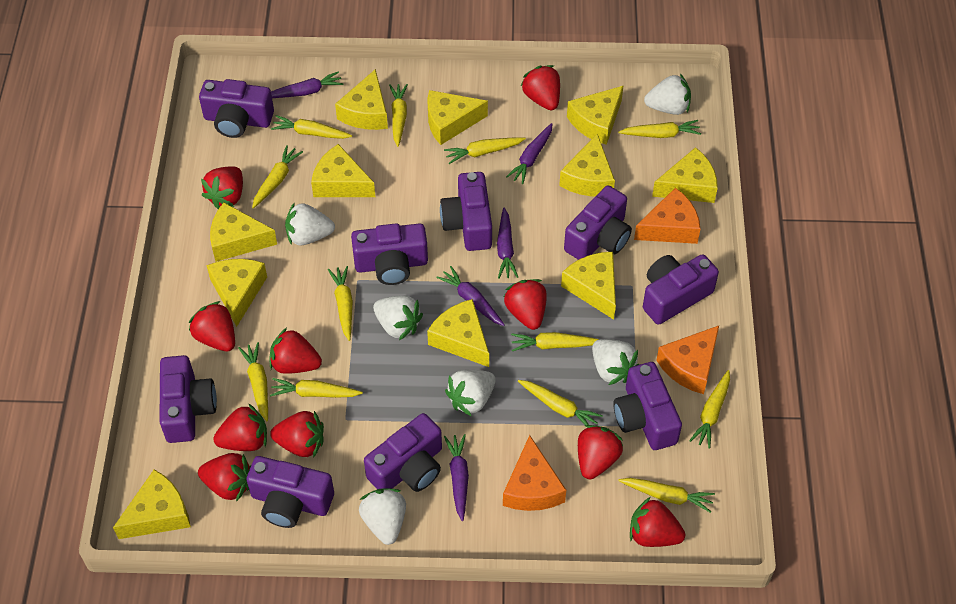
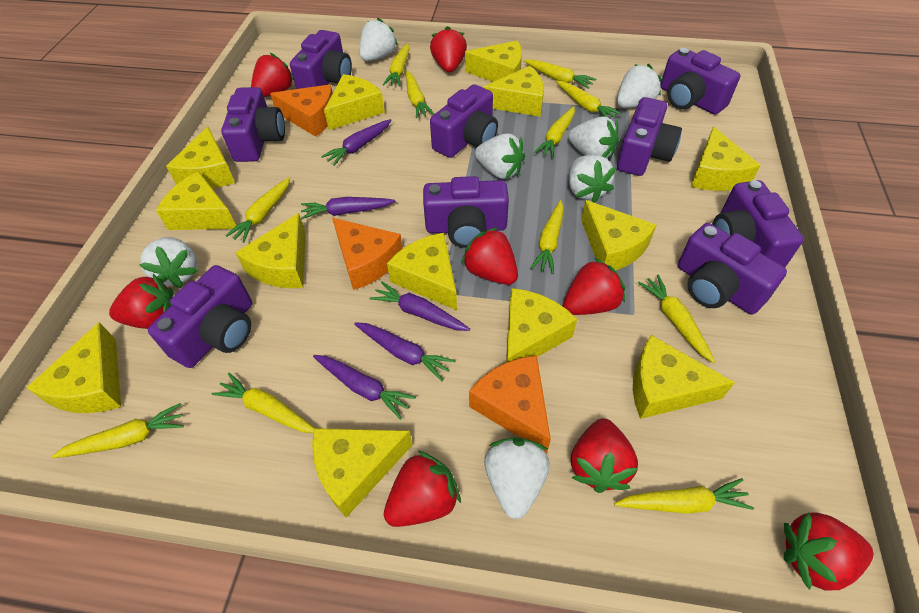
red strawberry: [189,301,235,352] [198,453,251,502] [201,166,243,209] [213,403,267,451] [270,328,322,374] [270,411,324,458] [504,279,547,330] [521,65,560,110] [578,425,623,479] [630,497,685,547] = 10 -> [109,274,173,329] [251,53,294,97] [384,451,461,527] [430,26,467,72] [461,227,518,285] [563,258,625,315] [571,418,638,493] [784,512,874,591] = 8
white strawberry: [285,202,335,246] [359,488,406,545] [373,296,423,340] [445,370,496,416] [592,339,639,385] [644,74,691,115] = 6 -> [139,237,198,288] [360,18,398,61] [475,133,525,179] [484,437,550,519] [568,116,619,160] [569,155,616,203] [617,64,662,108] = 7
yellow carrot: [238,342,268,421] [252,145,303,208] [270,378,363,398] [271,115,352,139] [328,266,353,341] [389,84,408,147] [444,137,526,164] [511,332,599,351] [518,380,603,425] [618,120,701,138] [618,478,715,513] [689,370,730,449] = 12 -> [51,403,184,458] [211,373,314,433] [225,177,290,243] [383,43,410,87] [406,71,434,118] [524,59,596,89] [530,200,564,274] [534,106,575,158] [556,81,622,118] [614,478,754,514] [638,274,715,363] = 11
yellow cheese: [113,469,191,539] [207,259,267,327] [210,203,277,262] [311,144,375,197] [335,69,388,130] [427,90,488,145] [427,299,489,367] [559,134,615,197] [561,252,616,320] [567,86,623,145] [652,147,718,203] = 11 -> [26,322,121,413] [156,171,236,230] [166,127,235,188] [235,213,306,288] [312,428,413,518] [324,74,385,130] [387,233,457,310] [465,41,522,82] [483,66,544,117] [506,288,577,362] [581,200,656,271] [633,335,735,419] [691,126,761,191] = 13

